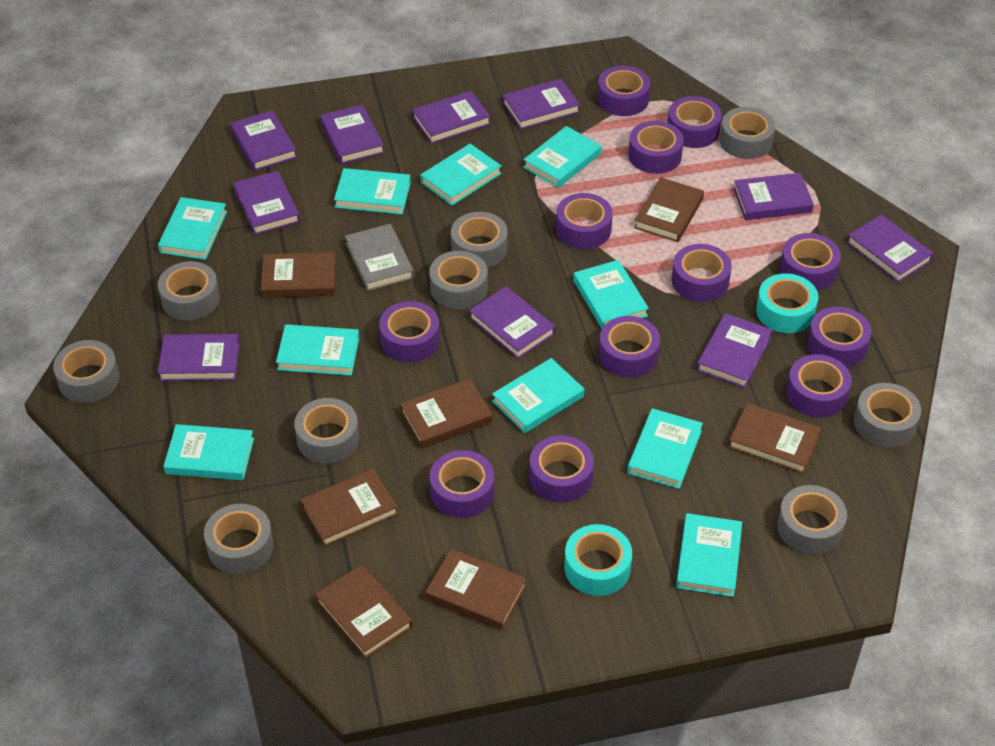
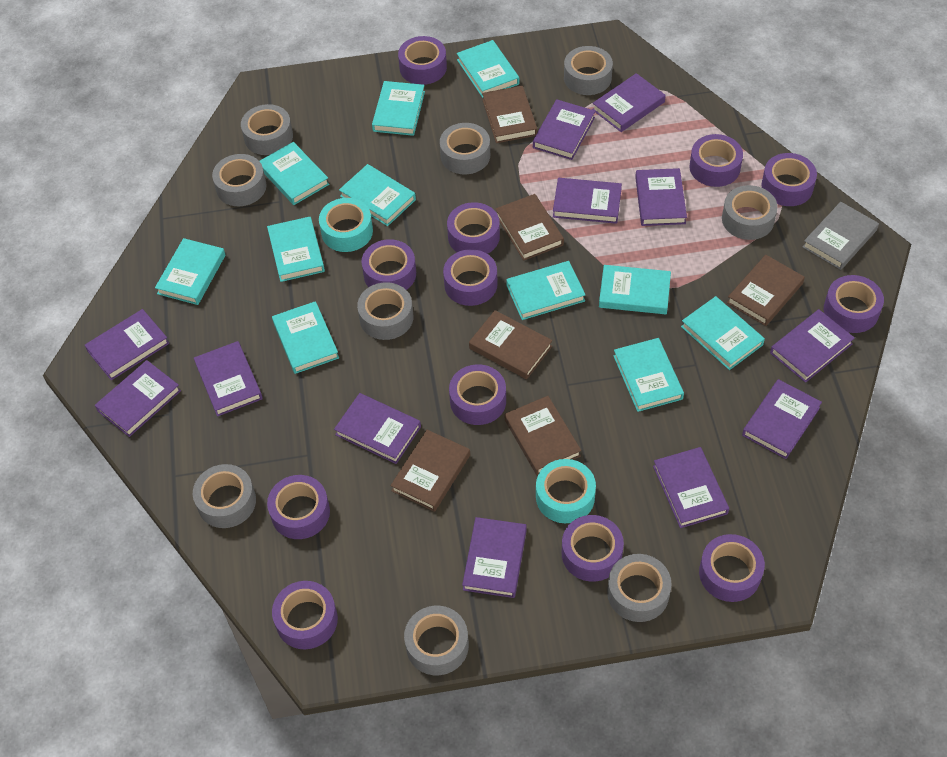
brown book: [261,252,336,298] [301,469,398,547] [315,564,413,659] [400,378,492,448] [426,549,527,630] [634,177,704,242] [728,403,821,474] = 7 -> [390,430,470,512] [469,310,552,379] [482,86,537,143] [496,194,564,261] [505,396,581,475] [727,255,805,326] = 6
purple book: [158,334,240,381] [230,110,297,171] [233,171,300,235] [320,105,384,164] [412,91,491,144] [469,286,555,359] [502,79,580,130] [696,313,773,388] [733,173,814,220] [846,214,934,283] = 10 -> [85,309,169,380] [95,360,181,437] [194,341,263,416] [334,393,421,464] [462,517,527,598] [533,99,595,160] [553,178,622,224] [592,73,666,132] [635,168,687,226] [653,447,729,528] [742,379,822,459] [770,309,855,383] = 12
turquoise book: [158,197,227,260] [164,424,254,480] [276,324,359,376] [334,168,411,214] [420,144,502,206] [492,358,584,433] [523,126,602,188] [573,260,649,329] [627,408,703,489] [676,513,742,597] = 10 -> [155,238,225,305] [260,142,329,205] [267,217,325,282] [272,301,339,374] [339,164,416,226] [372,81,425,136] [457,40,519,98] [506,261,586,320] [599,265,671,314] [614,338,684,412] [681,296,765,370] = 11

